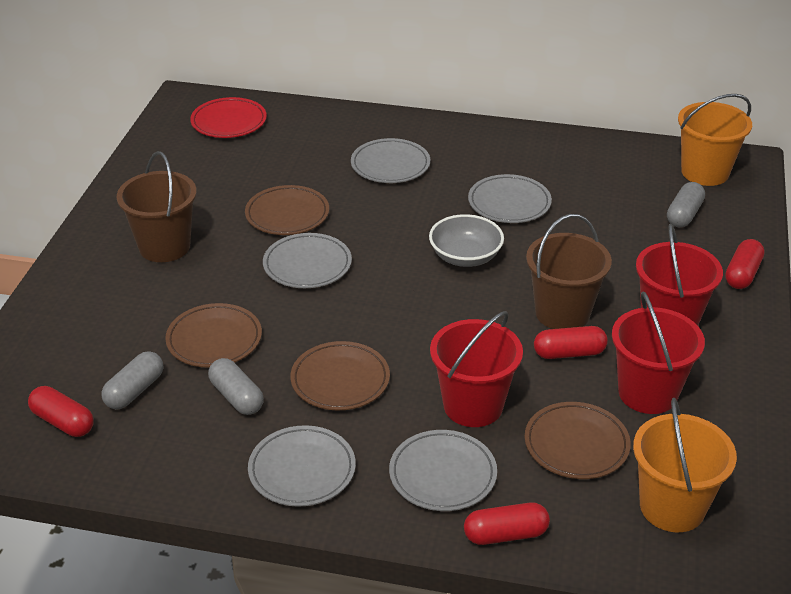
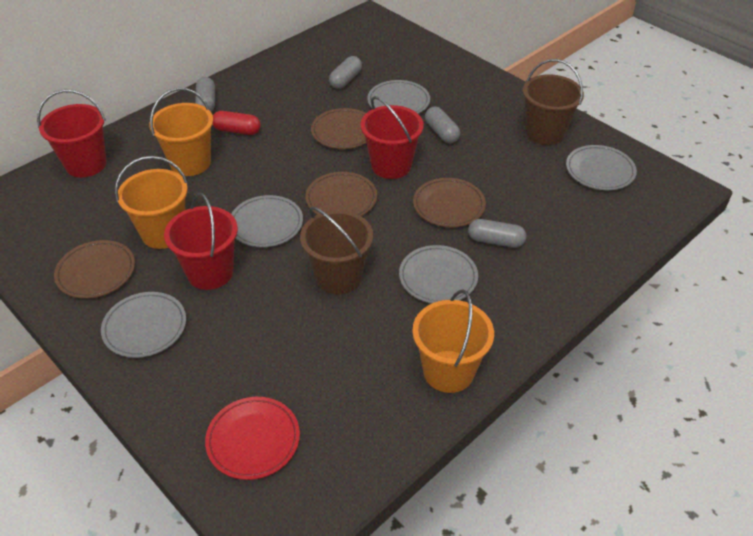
grey bowl: [429,214,504,267] = 1 -> none = 0
grey capsule: [101,351,163,409] [208,358,264,415] [667,182,705,227] = 3 -> [195,77,215,112] [329,56,362,89] [425,106,460,143] [468,219,526,248] = 4
orange bucket: [633,398,737,532] [678,94,752,186] = 2 -> [115,156,188,249] [149,88,213,176] [412,289,494,393] = 3
red capsule: [28,386,94,437] [464,503,550,545] [534,326,608,359] [725,239,765,289] = 4 -> [213,111,261,135] = 1

